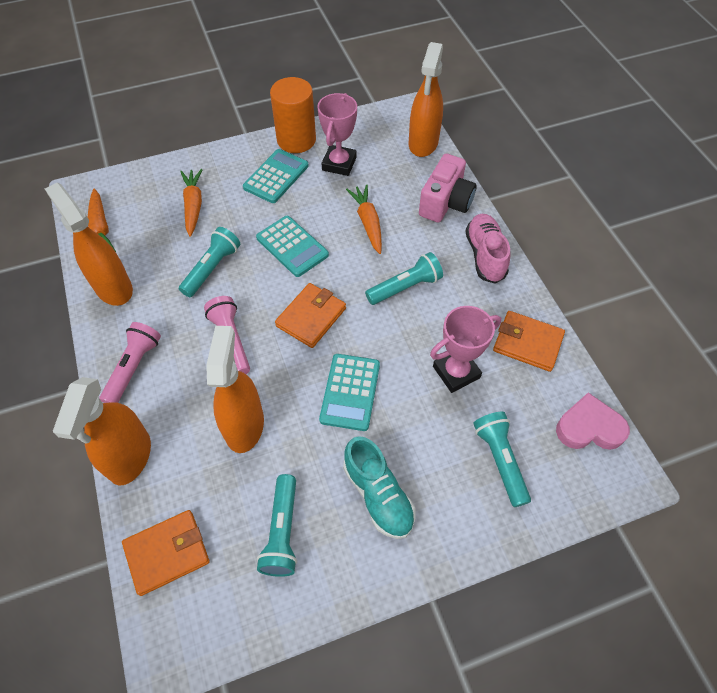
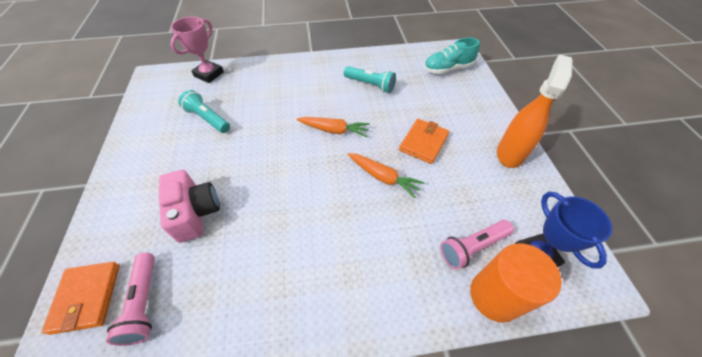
blue trophy: none = 0 -> [515,191,612,269] = 1
orange carrot: [88,189,116,252] [180,169,203,237] [346,184,382,254] = 3 -> [297,117,370,137] [348,153,424,198] = 2
orange spray bottle: [45,183,133,306] [53,377,151,485] [206,326,264,453] [409,42,443,157] = 4 -> [497,54,573,168] = 1
orange wallet: [122,510,210,596] [275,283,346,348] [493,311,565,372] = 3 -> [42,262,120,335] [399,119,449,164] = 2
pink heart: [556,392,630,450] = 1 -> none = 0
pink shoe: [465,214,510,284] = 1 -> none = 0
pink trophy: [317,93,357,176] [430,306,501,393] = 2 -> [171,17,224,83] = 1
turquoise calculator: [243,149,309,203] [256,216,329,277] [319,354,380,431] = 3 -> none = 0
turquoise flashlight: [179,227,240,297] [257,474,297,577] [365,252,443,305] [473,412,531,507] = 4 -> [178,90,230,133] [344,66,396,93] = 2

